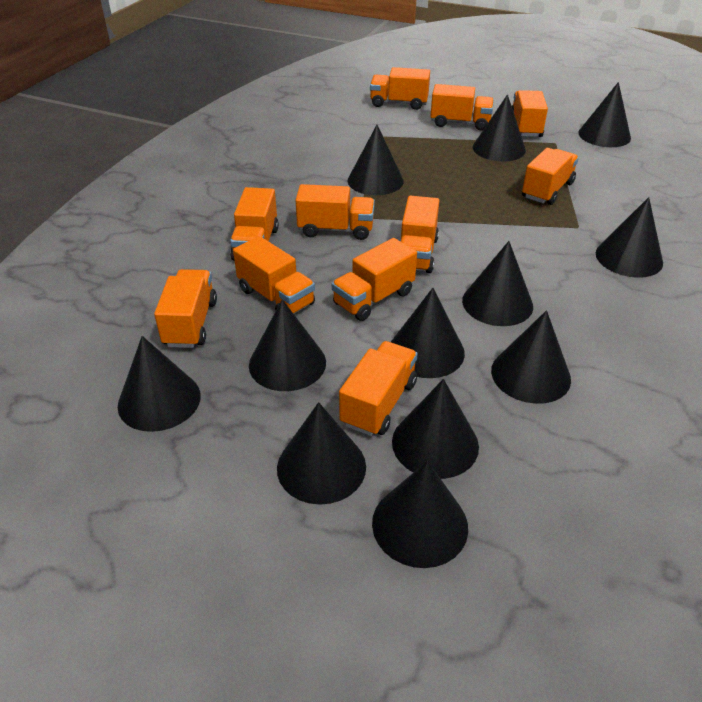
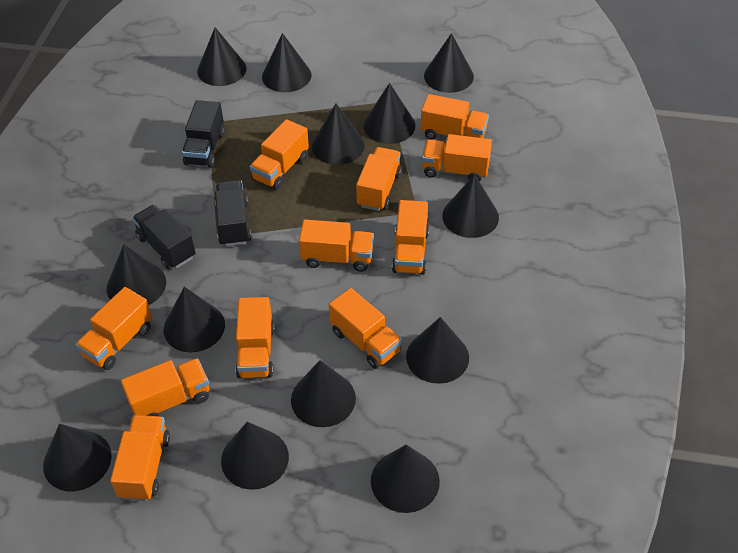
black cone: [118,336,201,432] [249,299,326,391] [277,402,366,505] [348,125,404,195] [372,461,468,568] [391,288,465,378] [392,379,479,479] [462,241,533,326] [473,94,526,162] [491,310,571,404] [578,82,631,147] [596,197,663,278] = 12 -> [43,424,112,491] [107,244,166,305] [164,287,225,353] [197,27,246,86] [221,422,289,490] [262,33,311,92] [291,360,356,427] [312,104,365,165] [363,83,416,144] [371,445,440,513] [406,317,469,384] [424,33,474,93] [442,174,499,238] = 13
black truck: none = 0 -> [132,205,196,269] [182,100,225,168] [215,180,252,246] = 3

